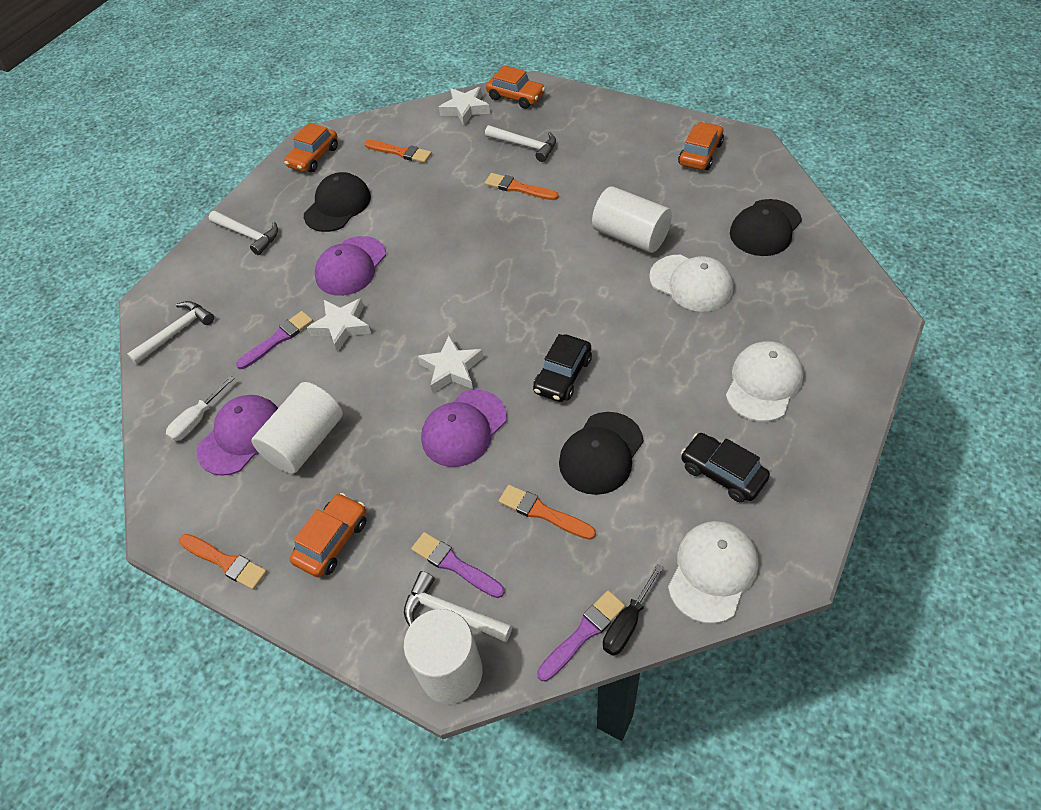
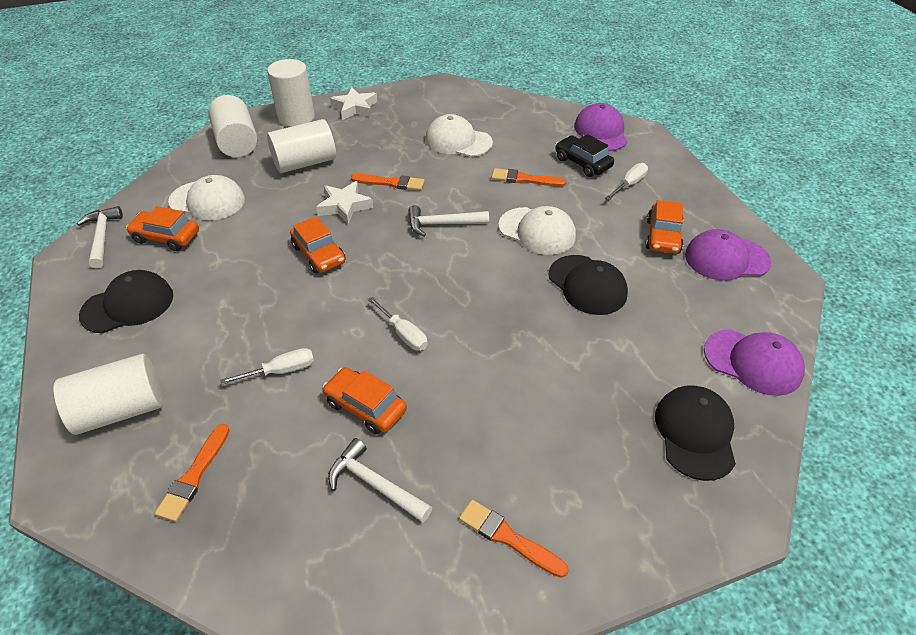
black car: [533,334,592,402] [681,433,770,502] = 2 -> [555,134,614,177] = 1
black screwdriver: [603,564,663,656] = 1 -> none = 0
purple brush: [236,311,313,369] [411,532,505,598] [537,590,625,682] = 3 -> none = 0
white cylinder: [251,382,343,474] [404,609,483,704] [592,186,672,253] = 3 -> [53,354,163,435] [208,95,257,157] [267,59,315,127] [267,119,336,173] = 4
white hammer: [127,301,214,364] [209,211,278,255] [404,571,512,642] [485,125,556,162] = 4 -> [77,206,123,269] [328,438,432,523] [408,205,489,237] = 3
white screwdriver: [166,376,235,441] = 1 -> [220,348,314,385] [368,297,428,351] [605,163,648,200] = 3
white star: [307,298,371,352] [418,335,484,393] [439,87,490,125] = 3 -> [316,181,373,224] [330,88,377,120] = 2

